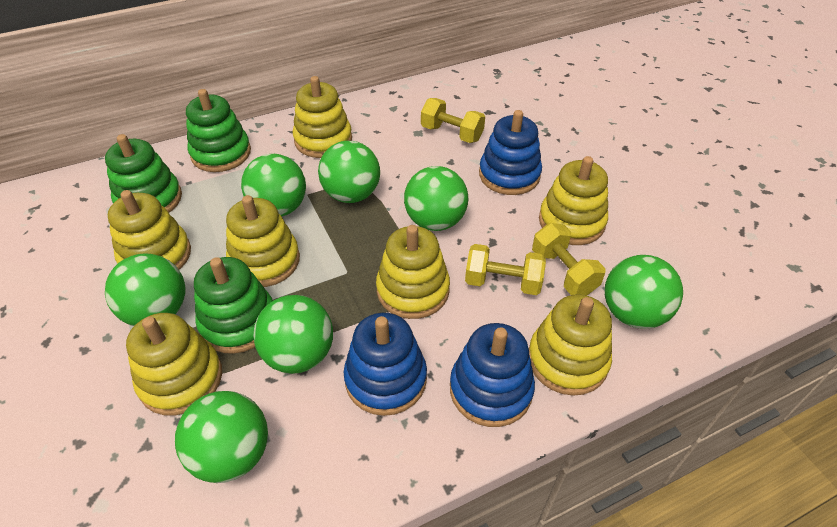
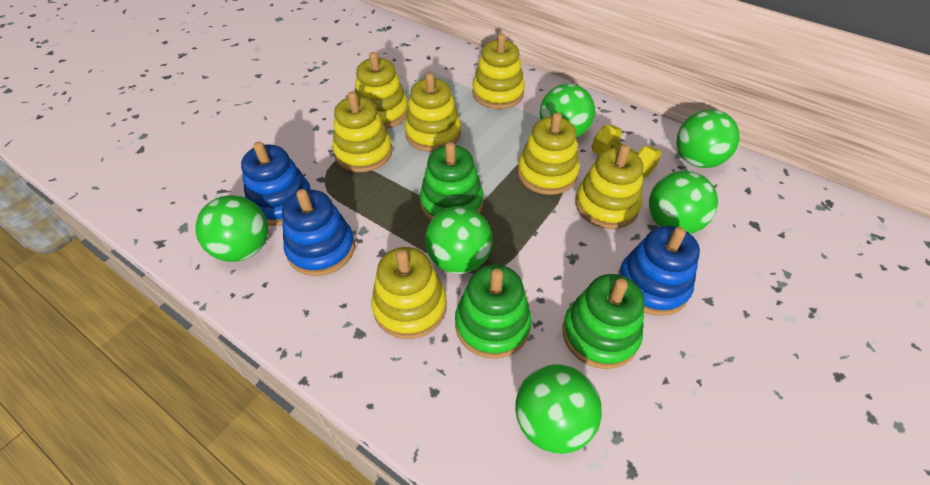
green ball: [105,253,185,326] [175,391,268,483] [241,154,306,216] [253,295,333,374] [318,141,380,203] [404,166,468,231] [605,255,683,329] = 7 -> [195,195,268,262] [425,206,493,274] [515,364,602,454] [540,84,595,138] [649,171,718,234] [677,110,740,168] = 6
yellow dumbbell: [421,98,485,143] [465,244,546,295] [532,223,606,296] = 3 -> [592,125,661,178] = 1

